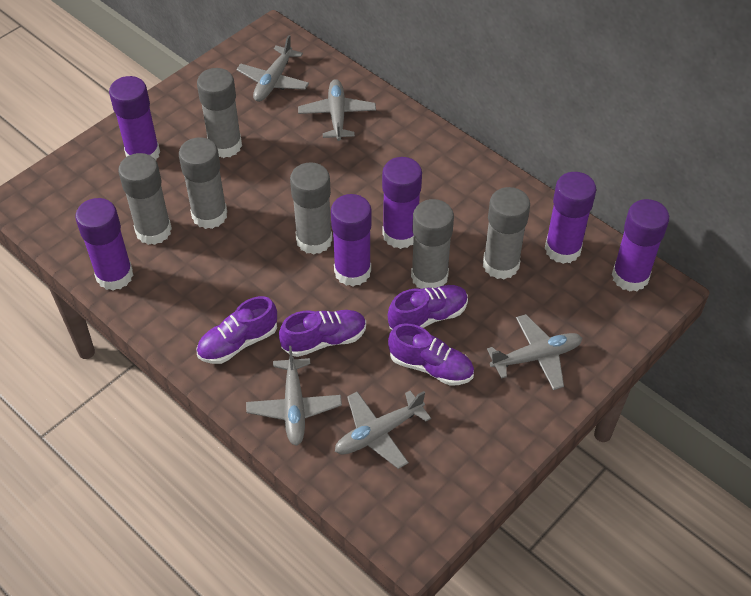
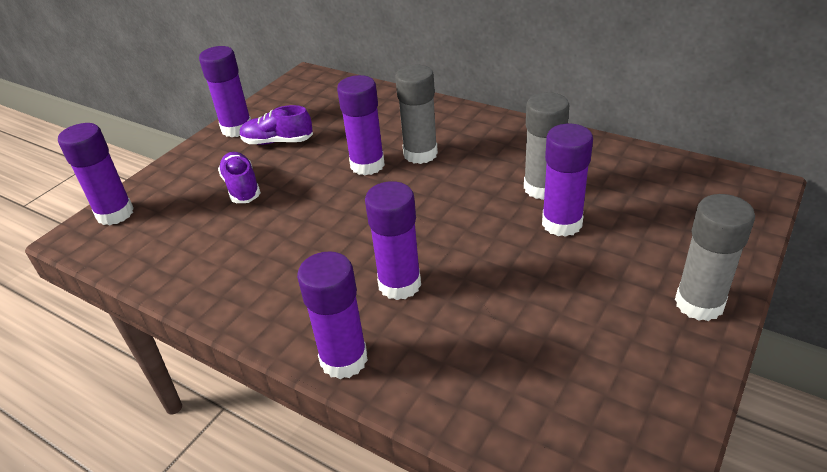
grey glue stick: [118,153,172,245] [179,137,227,229] [197,68,242,158] [290,162,332,255] [411,199,454,289] [483,187,530,279] = 6 -> [395,65,438,164] [524,92,570,200] [675,194,755,321] = 3
grey plane: [236,35,309,102] [246,346,342,446] [298,79,376,141] [335,391,431,469] [487,314,582,390] = 5 -> none = 0
purple shoe: [196,296,277,364] [279,310,366,357] [388,285,468,330] [388,323,474,386] = 4 -> [218,152,261,203] [240,105,313,145] = 2

